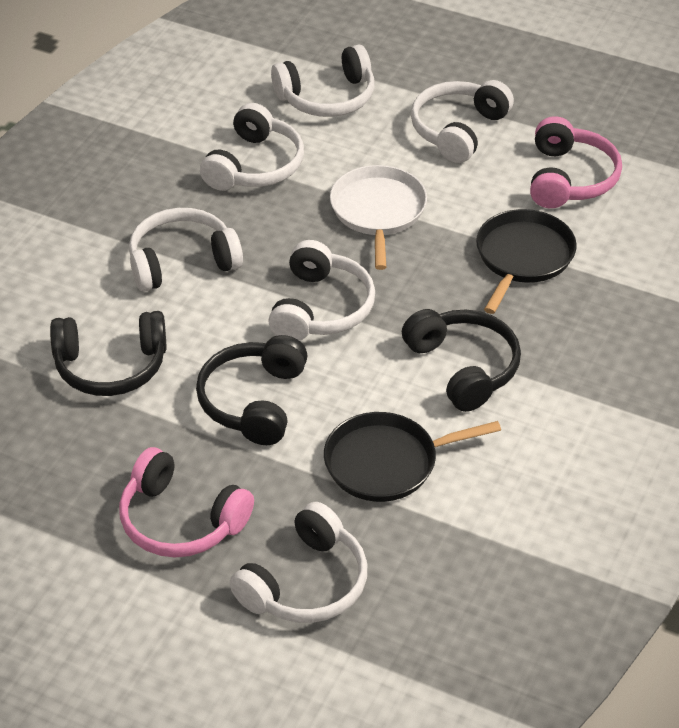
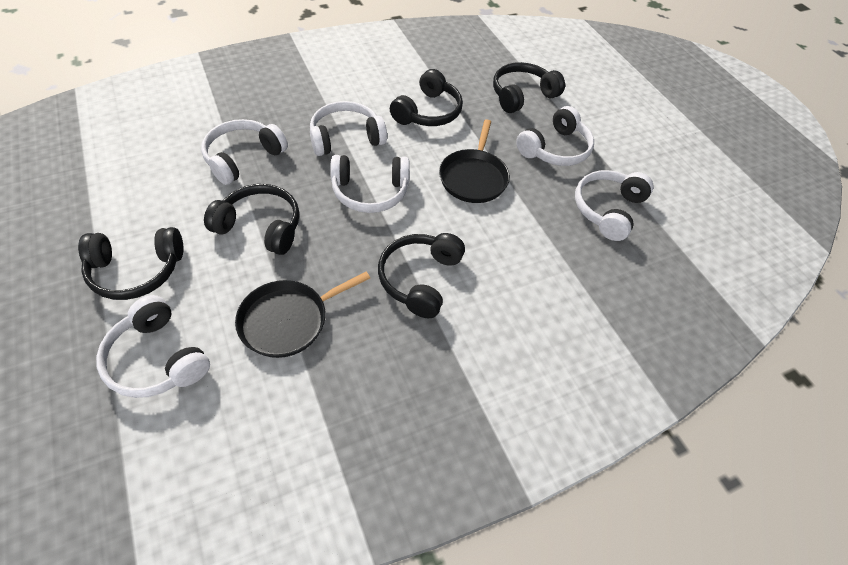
black headphones: [50,311,167,396] [196,335,308,445] [402,309,521,412] = 3 -> [78,227,183,300] [204,184,299,255] [378,233,465,318] [390,69,463,126] [493,62,565,113] = 5
pink headphones: [119,447,254,557] [530,116,622,208] = 2 -> none = 0
white pan: [330,165,427,270] = 1 -> none = 0

